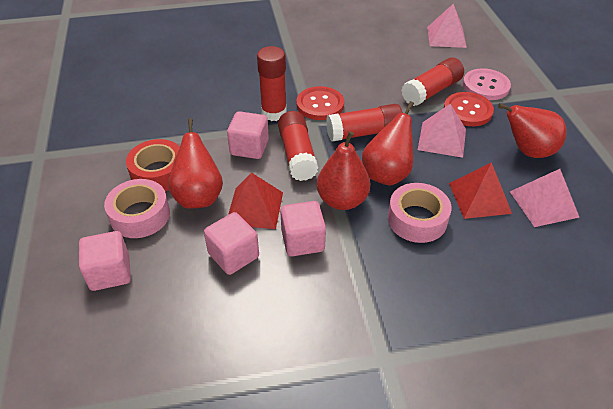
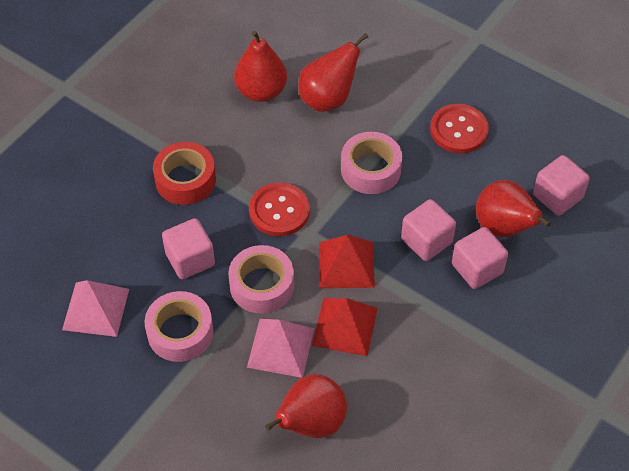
pink button: [463,68,511,100] = 1 -> none = 0
pink pyramid: [418,104,466,158] [427,3,467,48] [510,169,580,227] = 3 -> [62,280,129,337] [247,319,314,378] = 2
pink tape: [104,179,170,238] [388,183,452,243] = 2 -> [144,291,213,362] [228,245,294,314] [341,132,402,194] = 3
red glue stick: [257,46,287,121] [278,111,319,181] [326,104,403,142] [401,58,464,106] = 4 -> none = 0

